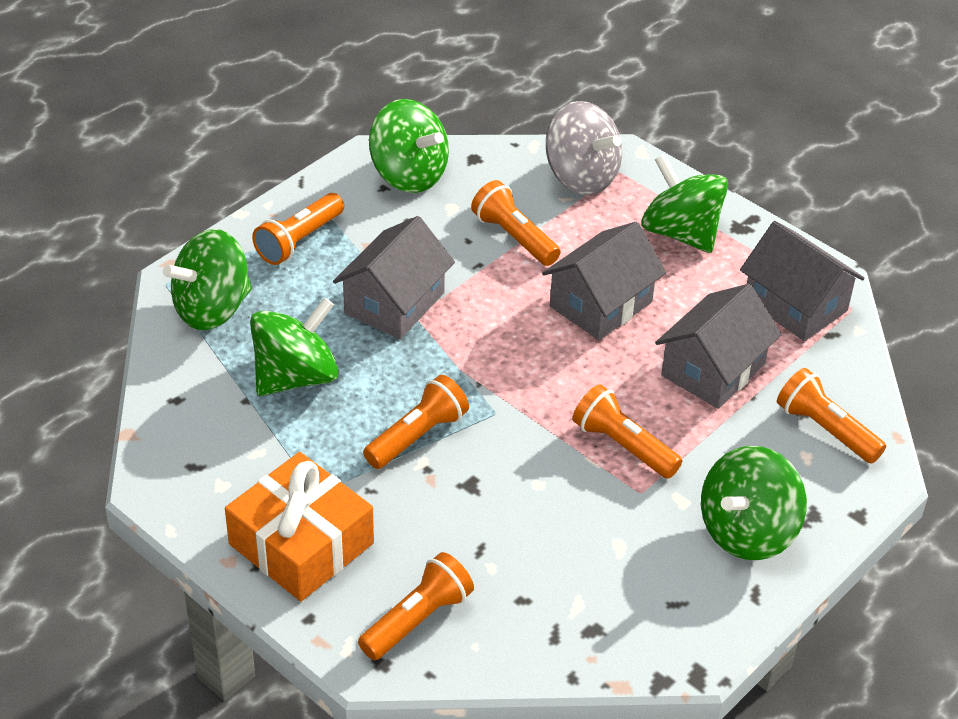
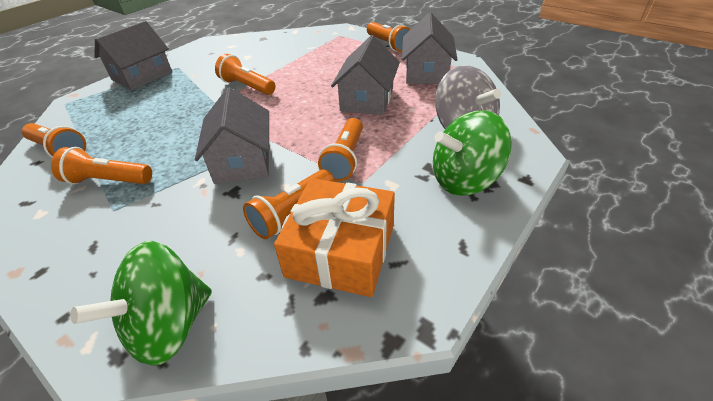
green spinning top: [163,229,252,330] [250,297,339,396] [369,99,449,193] [641,154,729,253] [701,446,807,560] = 5 -> [71,241,212,366] [433,110,512,196] = 2

